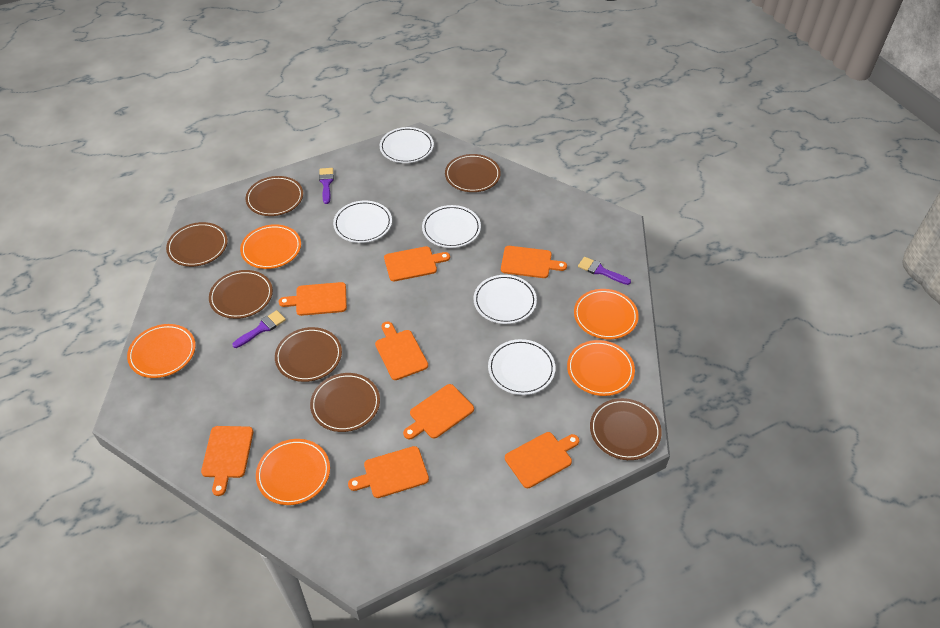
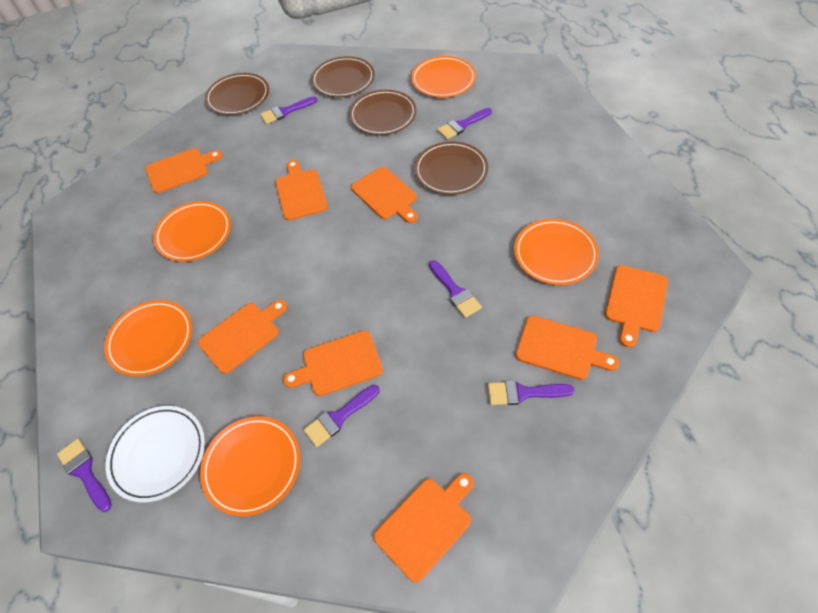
brown plate: [166,222,228,267] [209,270,273,319] [246,176,303,216] [275,327,342,382] [310,373,380,432] [445,154,501,192] [590,398,662,460] = 7 -> [205,73,269,115] [311,56,375,97] [349,90,417,135] [414,141,488,195] = 4
purple brush: [232,310,286,348] [319,168,334,204] [578,257,631,285] = 3 -> [57,438,112,512] [260,96,317,124] [304,385,380,447] [429,260,482,318] [437,108,492,139] [488,380,575,405] = 6
white plate: [333,201,392,243] [380,127,434,163] [422,205,481,248] [474,275,537,324] [488,339,555,395] = 5 -> [106,406,205,503] = 1

